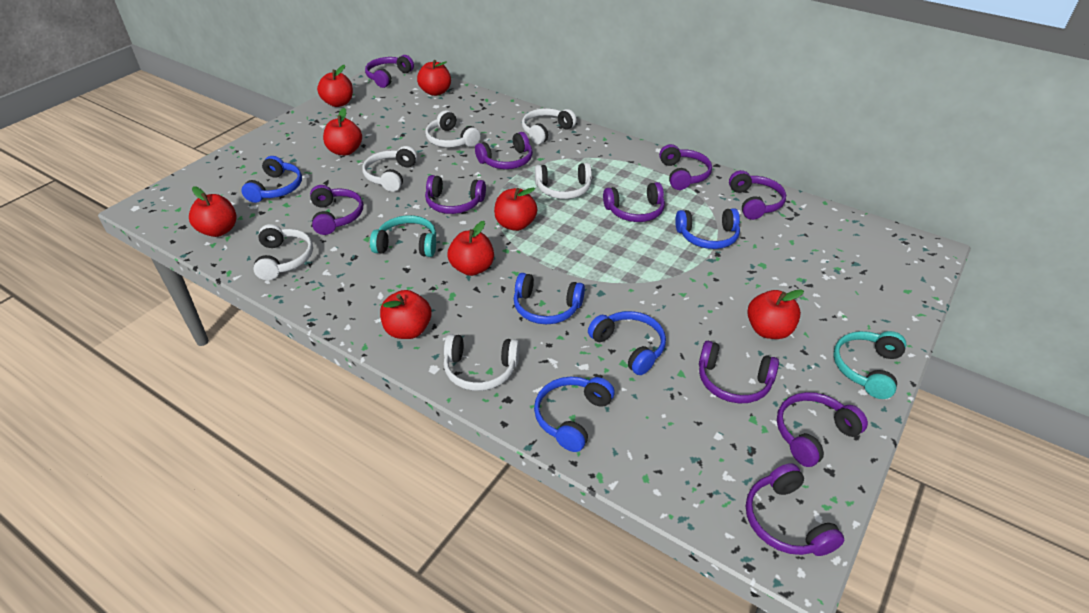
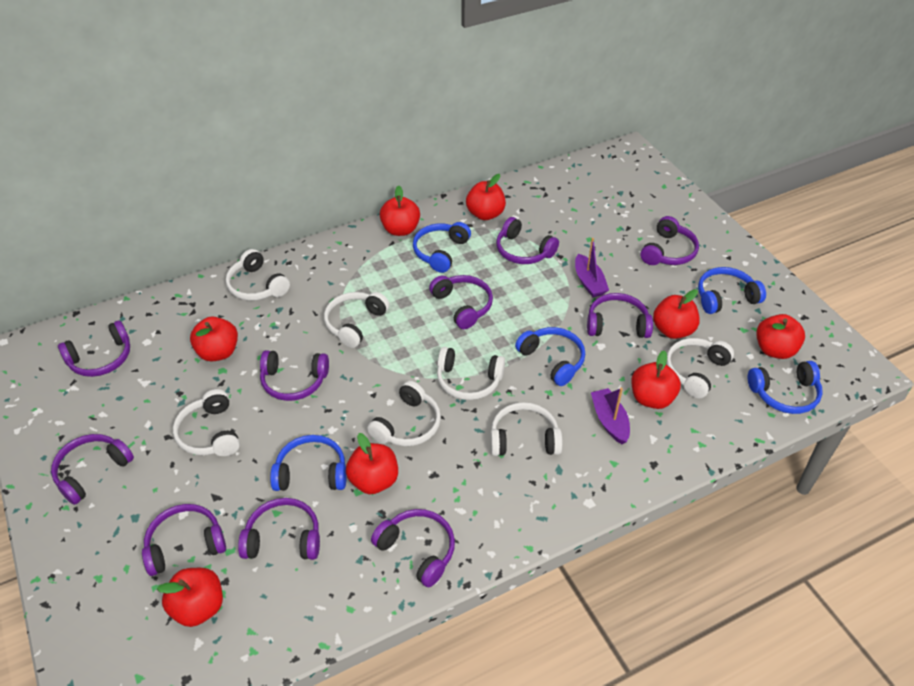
purple boat: none = 0 -> [575,238,609,297] [591,388,630,444] = 2
turquoise headphones: [370,215,436,257] [833,331,907,399] = 2 -> none = 0
white headphones: [253,224,313,280] [362,146,417,192] [425,110,481,147] [444,334,520,391] [522,108,577,144] [535,163,592,199] = 6 -> [173,389,240,456] [226,249,290,301] [324,292,389,348] [367,381,441,446] [437,347,505,400] [490,402,563,456] [666,338,734,398] = 7

